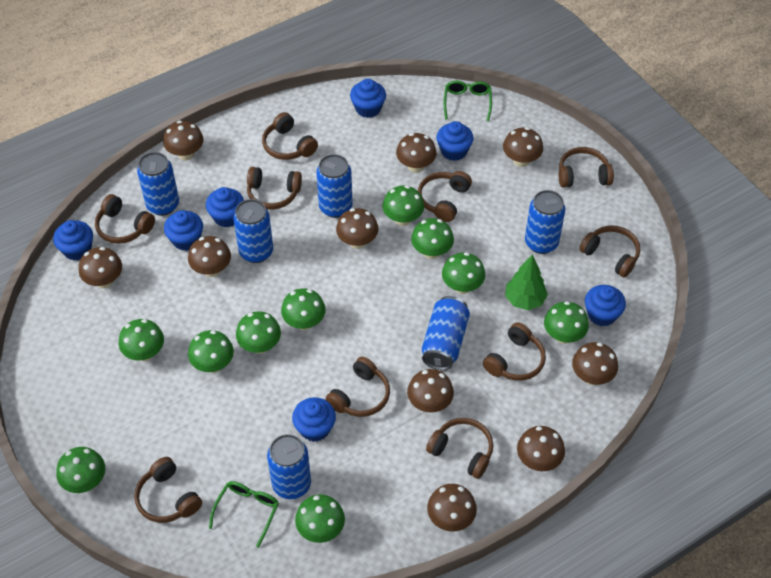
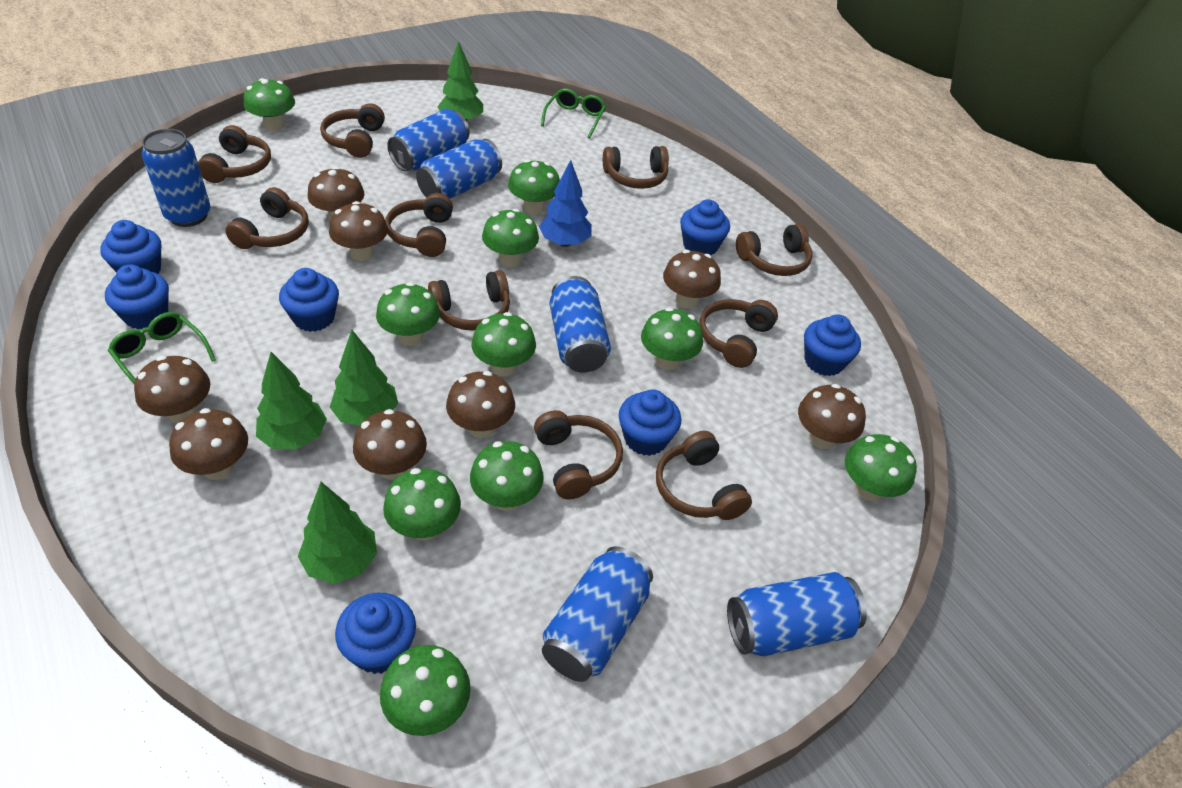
blue tree: none = 0 -> [539,160,592,247] = 1
brown mushroom: [79,247,122,288] [163,121,204,160] [188,236,231,277] [336,208,379,249] [396,133,437,173] [407,369,454,412] [427,484,477,531] [503,127,543,167] [517,426,565,471] [572,342,618,385] = 10 -> [134,356,210,423] [169,408,248,480] [308,167,364,221] [329,201,388,261] [353,409,427,480] [446,371,515,438] [663,250,721,309] [798,384,866,449] = 8
green tree: [505,255,548,310] = 1 -> [256,352,327,449] [298,482,377,584] [330,330,398,426] [437,41,483,121] = 4

